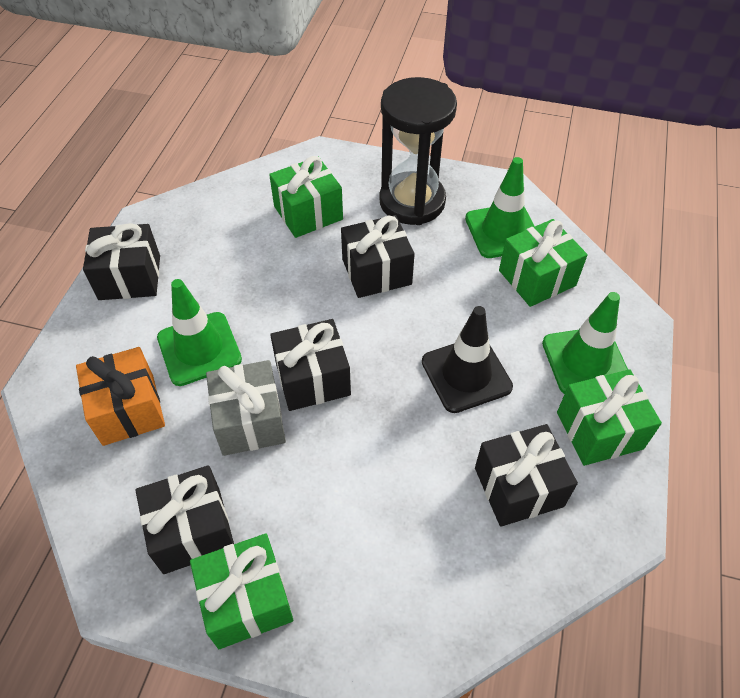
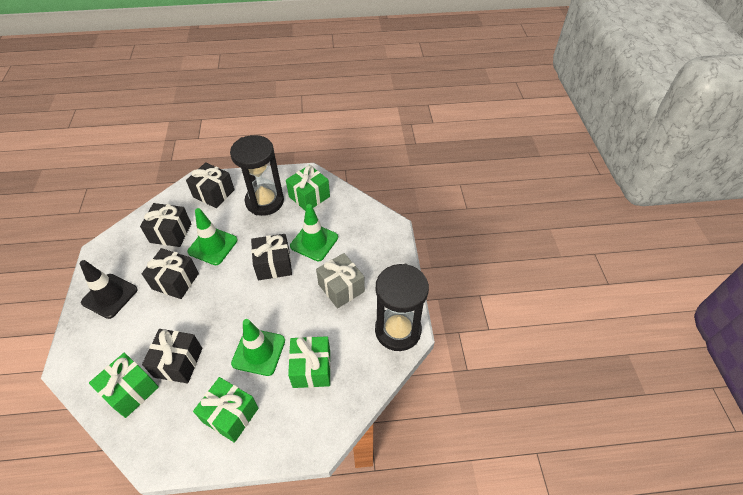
black hourglass: [379,77,457,225] = 1 -> [230,135,284,216] [375,264,429,351] = 2
orange gift: [76,347,165,446] = 1 -> none = 0

